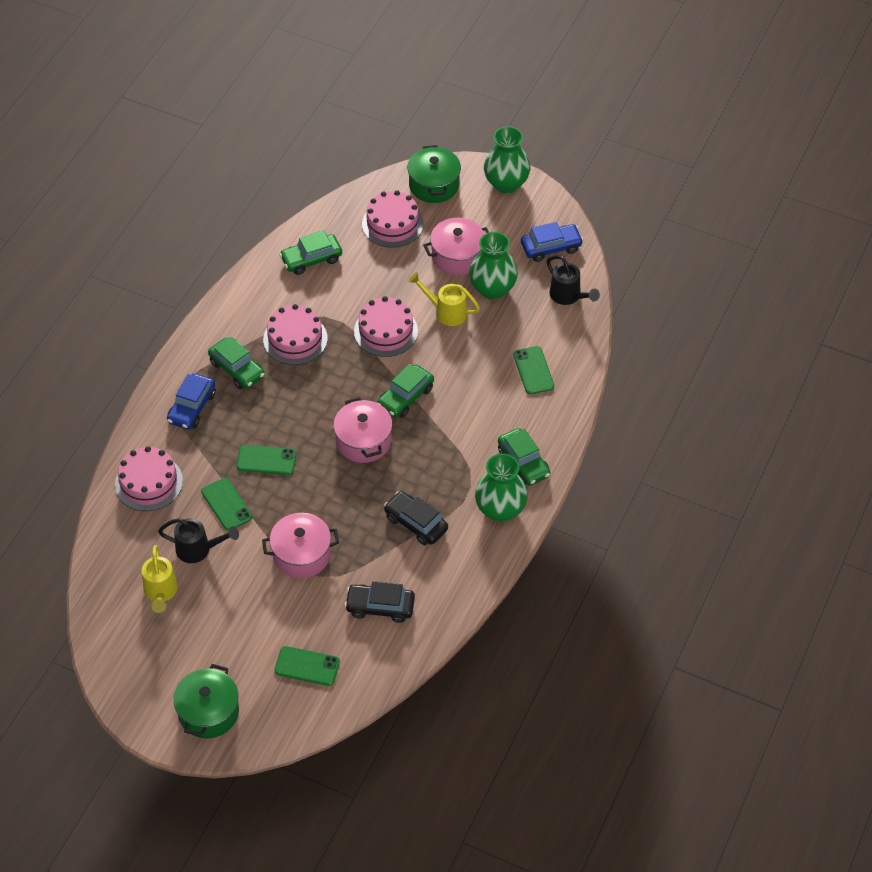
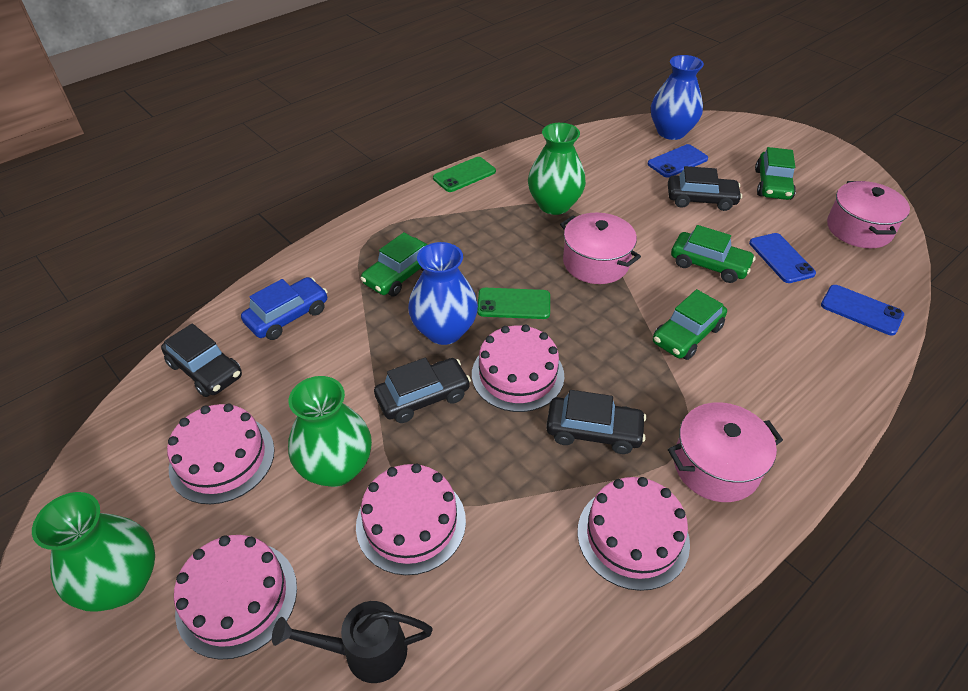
black car: [345,581,415,623] [384,491,448,545] = 2 -> [161,324,242,397] [374,357,471,423] [546,390,646,454] [668,166,742,211] = 4
black watering can: [158,518,239,563] [547,255,600,305] = 2 -> [272,601,433,683] = 1
blue car: [167,373,216,430] [521,222,583,262] = 2 -> [241,277,327,340] = 1
blue phone: none = 0 -> [648,144,708,178] [749,233,816,283] [821,285,904,335] = 3
blue vase: none = 0 -> [408,242,478,345] [651,55,704,140] = 2
green phone: [201,478,253,531] [237,445,296,475] [274,646,340,686] [513,346,554,394] = 4 -> [433,157,496,192] [477,288,550,319] = 2
green pot: [173,664,239,738] [407,145,461,203] = 2 -> none = 0
pink cake: [115,446,183,511] [263,304,328,365] [354,296,418,357] [362,190,424,248] = 4 -> [167,403,275,504] [174,535,297,660] [356,463,466,575] [472,325,564,412] [577,477,690,591] = 5
yellow watering can: [142,545,178,613] [408,272,480,326] = 2 -> none = 0

